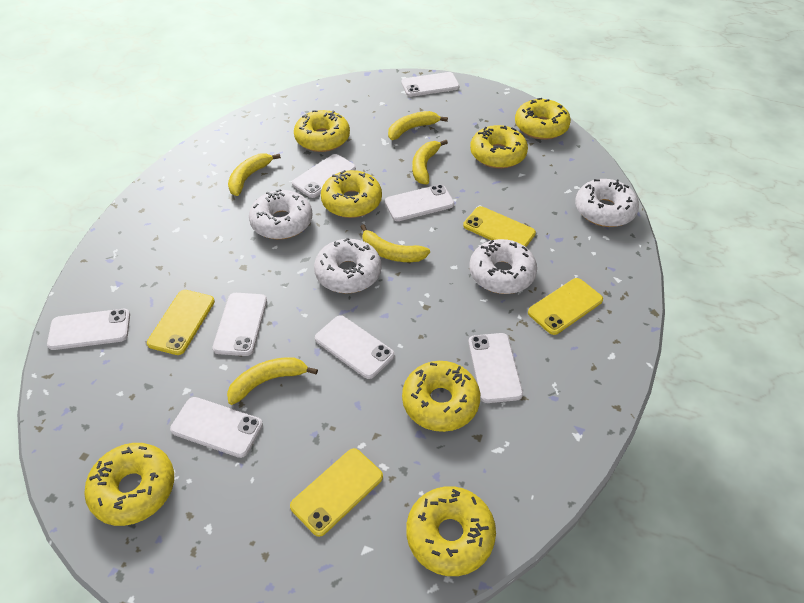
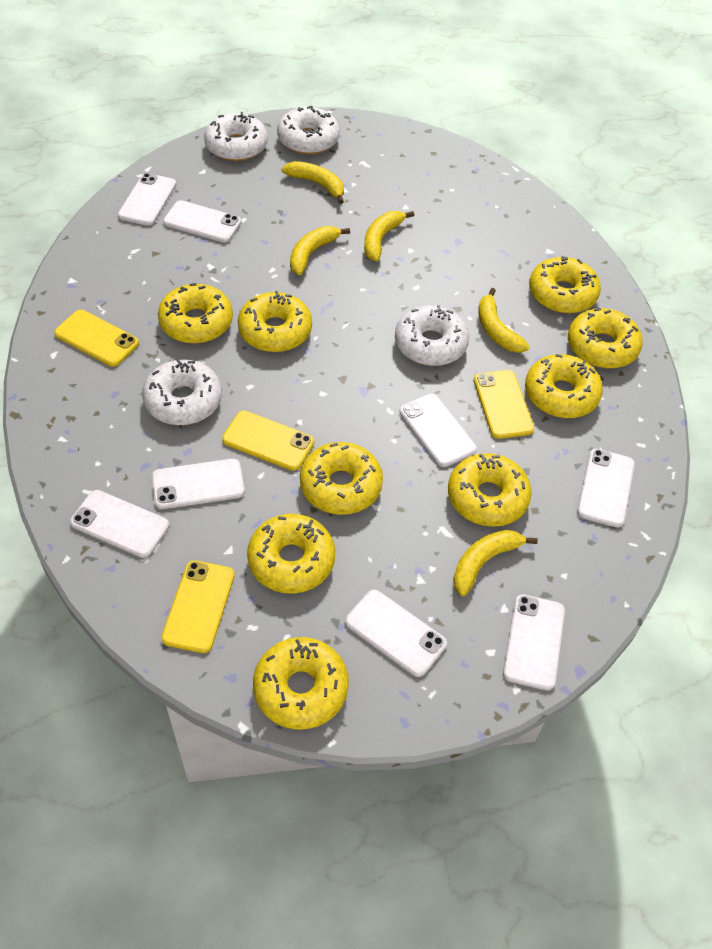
yellow donut: [84,443,174,526] [294,110,350,152] [321,170,382,218] [402,361,480,432] [406,486,496,576] [470,125,528,168] [515,98,571,140] = 7 -> [158,283,233,344] [238,291,312,352] [247,514,335,594] [253,637,349,729] [300,442,383,515] [448,453,532,527] [525,354,603,418] [529,256,601,313] [568,308,643,369] = 9

